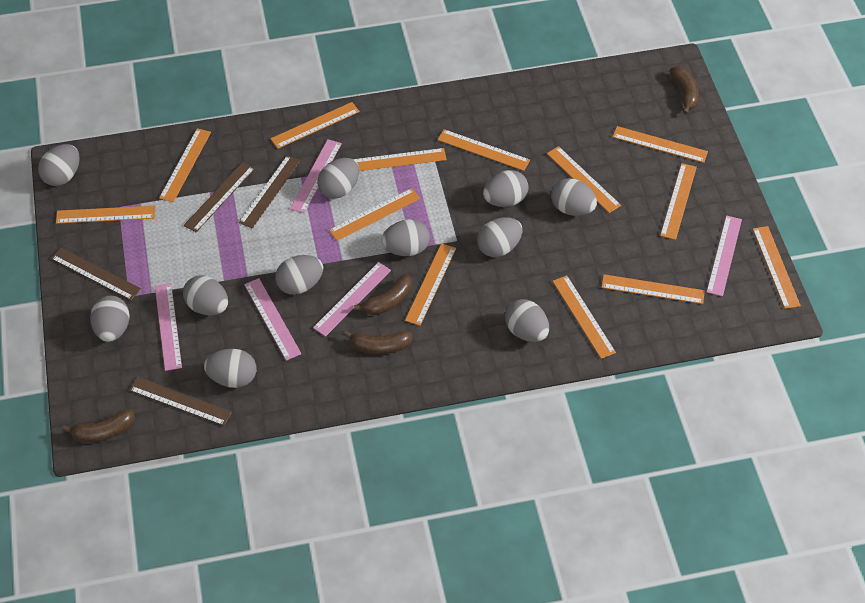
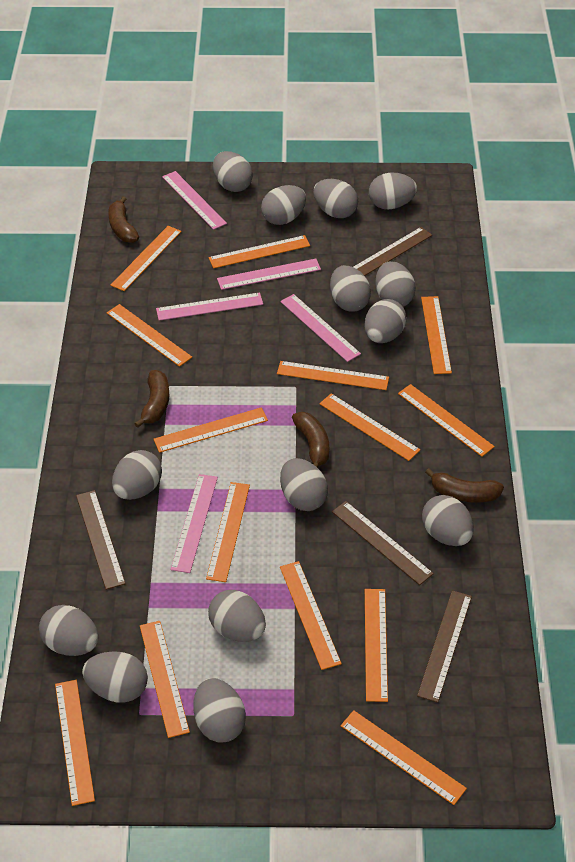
grey egg: [38,144,80,186] [90,296,130,342] [183,275,228,316] [204,349,256,388] [275,255,323,295] [318,158,359,199] [381,219,430,256] [477,217,522,257] [483,170,528,207] [505,299,549,342] [551,178,597,216] = 11 -> [39,605,98,656] [82,651,148,703] [112,450,162,500] [193,678,246,743] [208,590,266,642] [213,151,253,192] [261,185,306,225] [280,458,328,511] [313,179,358,218] [330,266,371,312] [364,299,407,343] [369,173,417,209] [375,261,416,307] [422,495,474,546] = 14
orange ruler: [56,206,155,224] [159,128,211,202] [270,102,360,149] [329,188,420,241] [353,148,447,171] [405,243,456,326] [438,129,530,171] [547,146,621,213] [553,275,616,359] [601,274,705,304] [613,126,708,163] [660,163,697,240] [753,226,801,309] = 13 -> [55,680,95,806] [107,304,192,367] [110,226,181,291] [140,621,190,738] [154,407,268,453] [206,482,250,582] [209,235,310,268] [277,361,389,390] [280,561,342,670] [319,393,420,461] [341,710,467,805] [365,589,388,702] [398,384,495,457] [421,296,452,374] = 14

